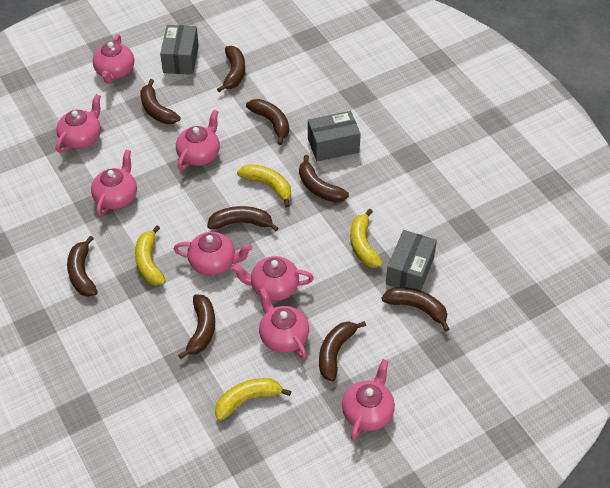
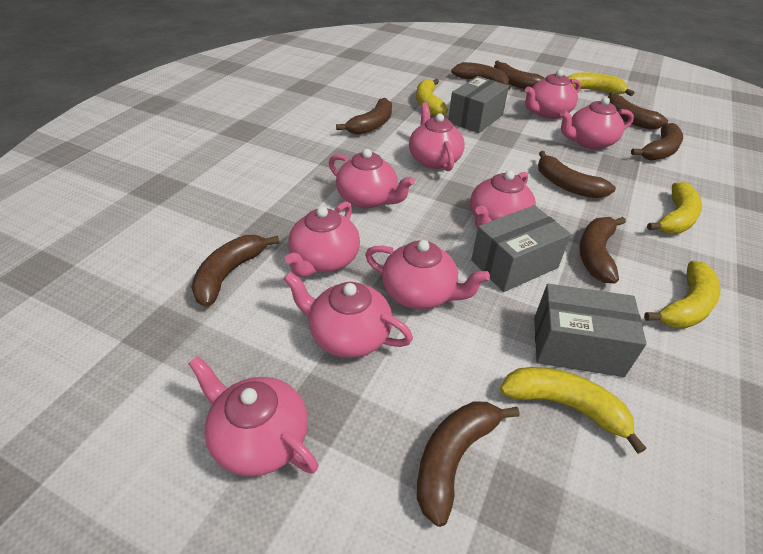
pink teapot: [56,94,101,153] [91,150,137,216] [93,34,134,84] [174,232,253,275] [176,110,220,170] [231,256,314,301] [259,288,309,359] [342,359,395,440] = 8 -> [188,356,318,477] [284,272,413,358] [285,202,360,278] [329,149,415,209] [365,240,490,309] [409,102,465,171] [470,170,536,228] [525,70,581,119] [560,97,634,150] = 9
yellow banana: [135,225,166,285] [215,378,291,421] [237,164,291,208] [350,209,383,268] = 4 -> [416,79,448,116] [500,367,646,454] [568,72,635,96] [644,261,721,329] [647,182,702,234] = 5

